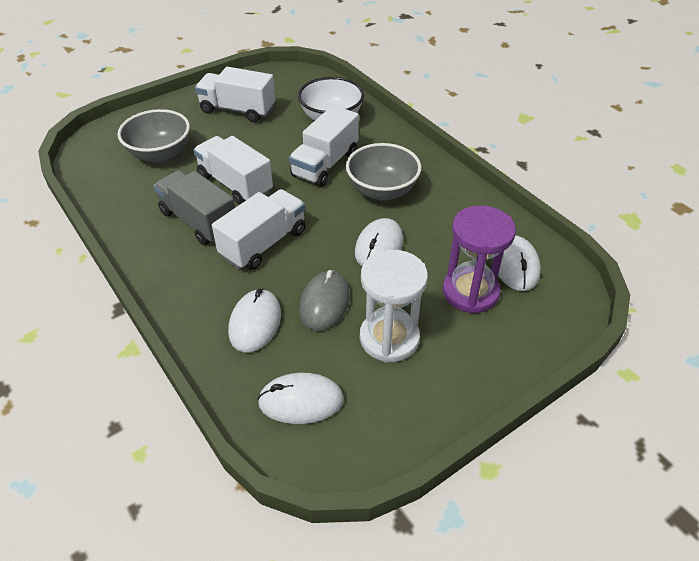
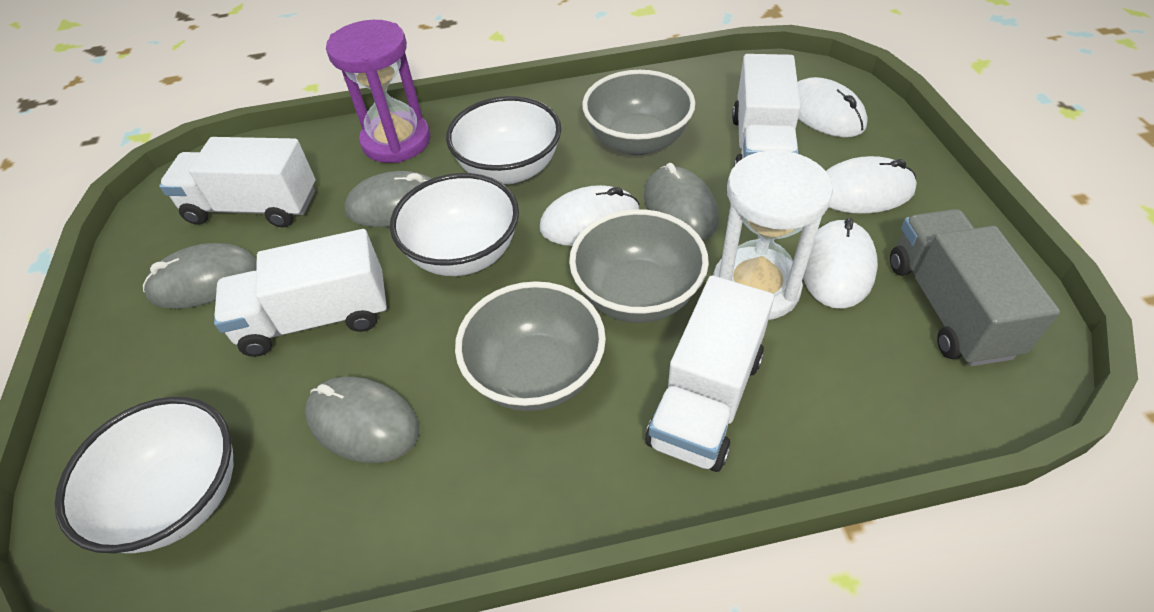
grey bowl: [117,109,190,163] [346,143,421,201] = 2 -> [455,281,606,411] [569,209,709,323] [582,70,695,155] = 3
grey mouse: [299,270,350,331] = 1 -> [143,243,257,309] [305,377,419,463] [344,171,432,227] [644,163,719,241] = 4
white bowl: [298,77,364,121] = 1 -> [55,397,233,554] [390,173,519,276] [446,96,561,184] = 3

